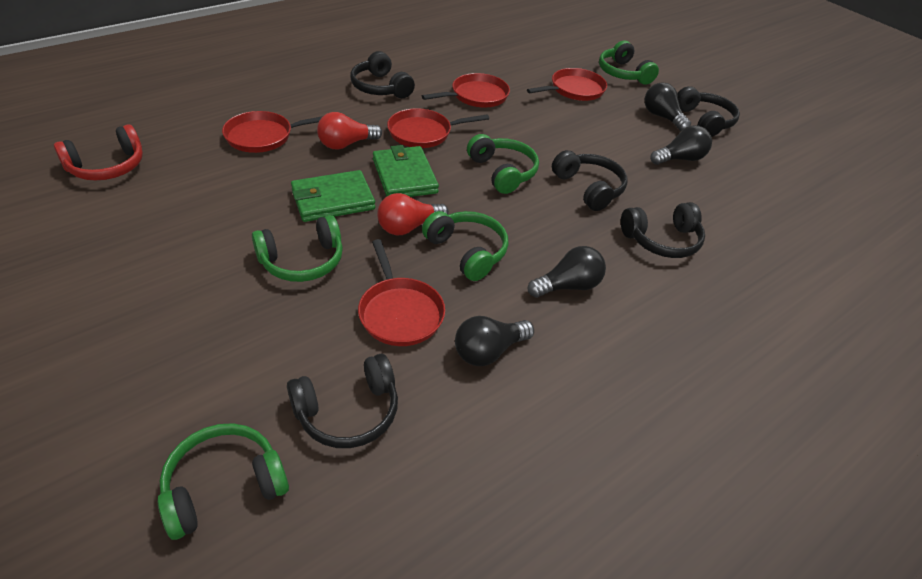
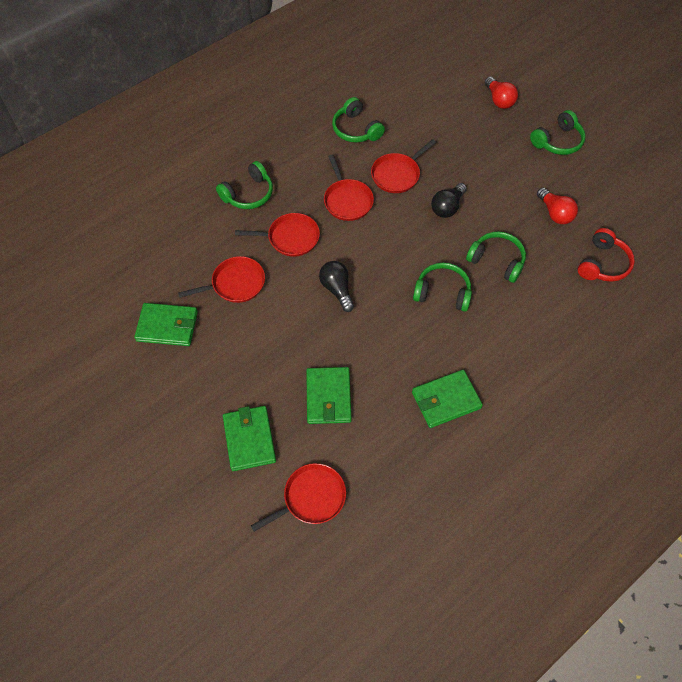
black headphones: [287,354,398,448] [350,51,415,98] [552,150,628,211] [621,202,705,258] [677,86,740,137] = 5 -> none = 0
black light bulb: [455,316,534,366] [528,246,606,298] [645,82,691,131] [650,126,712,165] = 4 -> [319,261,354,312] [431,183,467,218] = 2
green wallet: [291,170,375,222] [373,145,439,197] = 2 -> [134,303,198,346] [223,406,276,471] [306,367,352,424] [412,370,483,428] = 4

